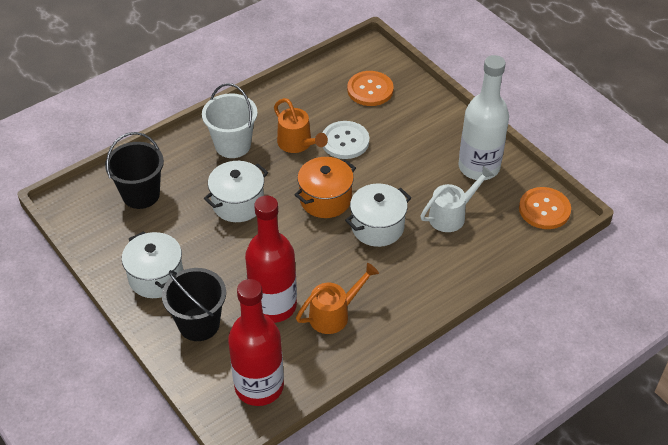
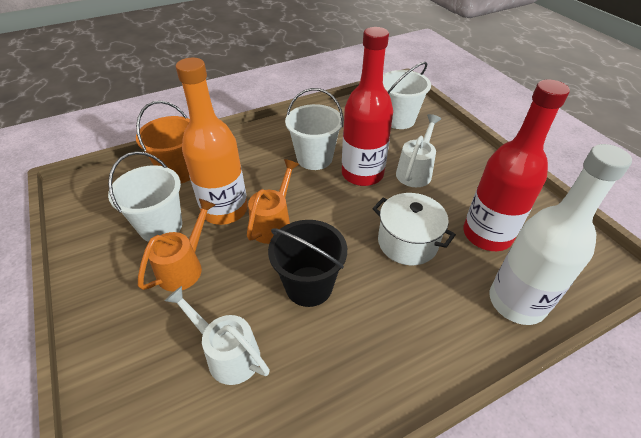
black bucket: [105,132,164,209] [162,268,226,341] = 2 -> [268,220,347,307] = 1
orange bottle: none = 0 -> [176,58,248,225] = 1
orange bucket: none = 0 -> [136,101,190,183] = 1
orange button: [347,71,394,106] [519,187,571,229] = 2 -> none = 0
orange pot: [294,157,356,218] = 1 -> none = 0
white bucket: [202,83,258,158] = 1 -> [108,151,182,242] [285,88,344,170] [383,62,431,129] = 3
white button: [322,121,369,159] = 1 -> none = 0
white pot: [122,231,183,298] [204,161,268,222] [345,184,411,247] = 3 -> [372,193,456,265] = 1
white watering can: [420,166,494,232] = 1 -> [165,286,270,385] [396,114,441,187] = 2

